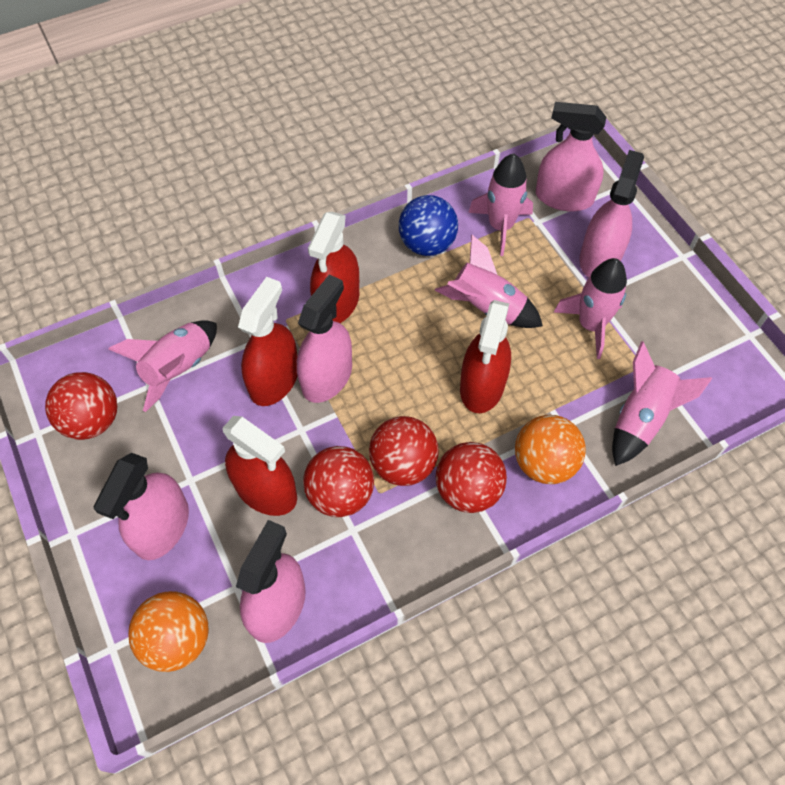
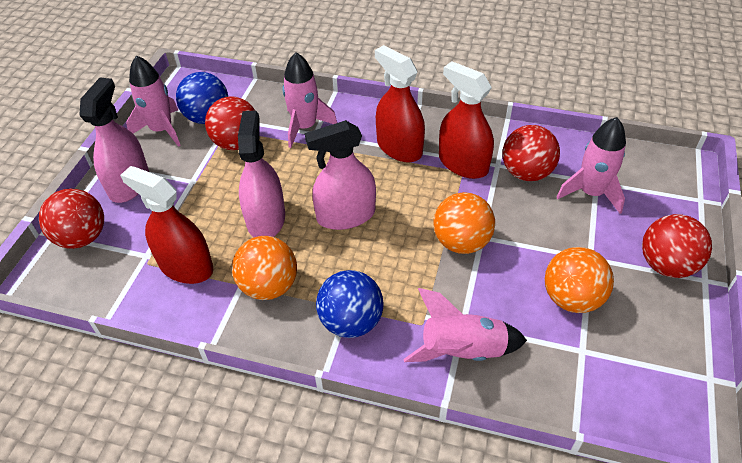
blue ball: [399,195,458,256] = 1 -> [176,72,228,124] [316,270,384,338] = 2
orange ball: [128,591,209,672] [515,415,586,484] = 2 -> [232,236,297,300] [433,192,495,254] [545,247,614,313] = 3
pink rocket: [108,320,217,412] [435,235,543,328] [468,153,533,256] [553,258,627,359] [612,341,712,466] = 5 -> [126,55,181,147] [282,52,337,148] [404,288,527,362] [557,117,626,214] = 4
pink spray bottle: [94,453,189,560] [236,520,306,643] [297,274,352,403] [536,102,606,212] [579,150,644,278] = 5 -> [79,78,149,203] [238,111,285,237] [305,120,376,230] = 3
red spray bottle: [222,416,297,516] [238,277,297,406] [308,212,359,323] [460,300,511,413] = 4 -> [120,166,213,284] [375,45,425,162] [439,61,494,179] = 3

